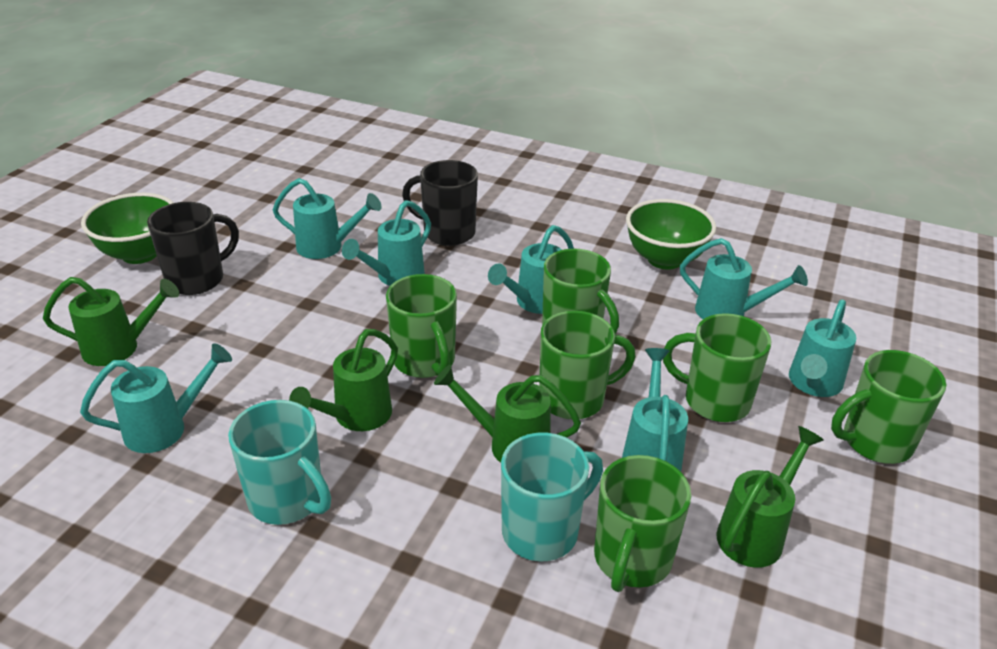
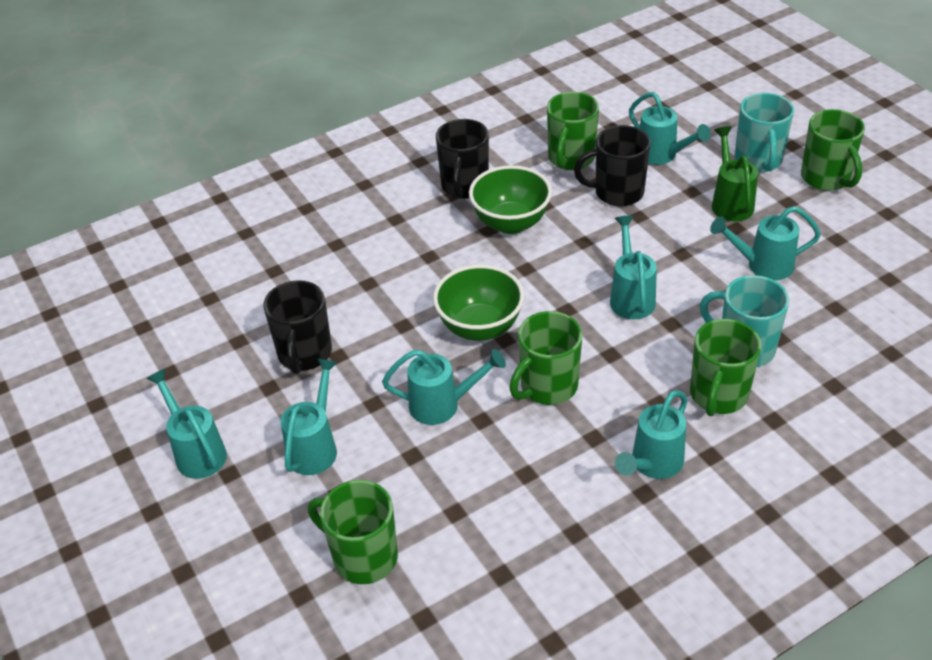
black mug: [147,202,239,295] [402,160,478,246] = 2 -> [263,280,332,374] [436,119,489,199] [574,125,650,206] = 3
green mug: [386,274,457,378] [539,311,636,419] [542,249,619,335] [594,455,691,592] [663,313,771,422] [831,350,947,464] = 6 -> [308,480,398,584] [509,311,582,405] [547,92,599,170] [690,319,761,416] [801,109,865,191] = 5
green watering can: [43,277,179,366] [289,329,398,431] [434,365,581,463] [717,426,824,568] = 4 -> [712,126,758,222] = 1

